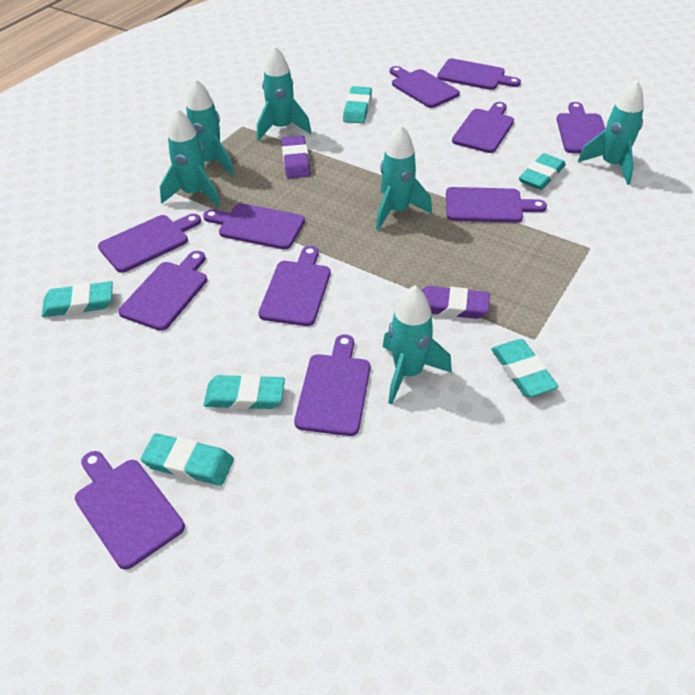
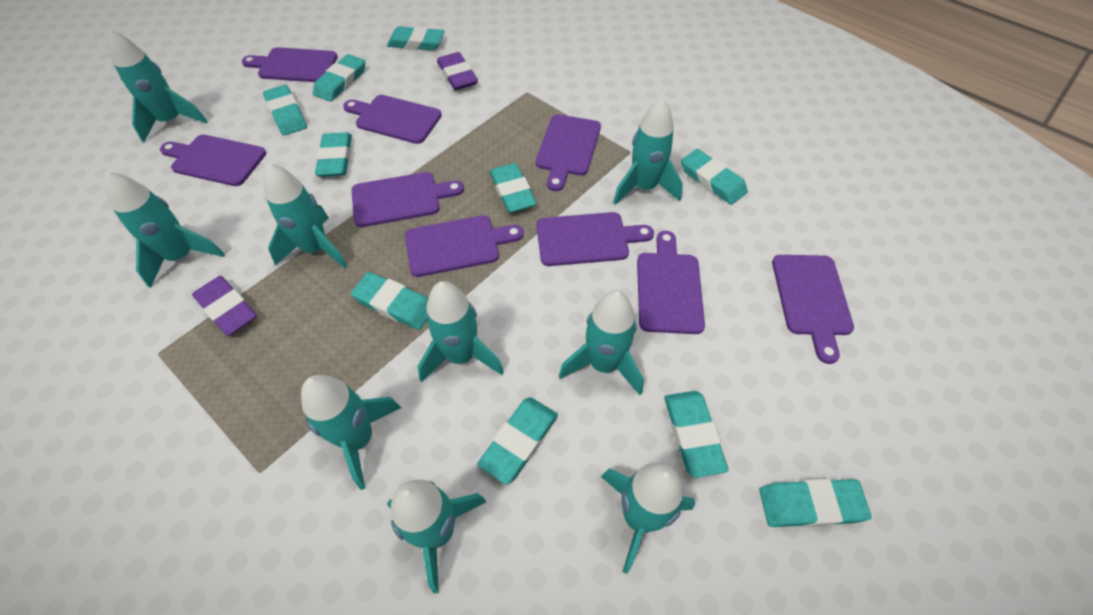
purple cutting board: [75,451,185,570] [98,214,201,273] [118,251,207,331] [203,203,305,250] [258,246,331,326] [294,334,370,436] [390,66,460,108] [437,58,521,90] [446,187,547,223] [452,102,514,153] [557,102,606,153] = 11 -> [160,135,266,186] [242,47,338,82] [343,95,442,144] [351,172,464,227] [405,215,524,277] [536,114,601,191] [536,212,654,266] [637,231,705,334] [772,255,854,364] = 9
turquoise eraser: [42,281,113,317] [141,433,234,486] [203,374,285,410] [343,86,372,123] [491,339,559,397] [519,153,566,190] = 6 -> [263,85,307,136] [313,54,365,102] [315,132,352,177] [351,272,428,330] [387,26,445,50] [477,397,558,485] [489,163,537,213] [664,391,729,478] [681,149,748,205] [759,479,872,527] = 10
turquoise rocket: [160,109,221,207] [186,79,234,175] [257,45,311,141] [376,125,432,231] [383,286,452,405] [578,80,644,185] = 6 -> [104,171,225,288] [107,29,208,143] [263,163,348,269] [301,375,401,490] [387,480,486,593] [418,281,504,383] [559,291,644,395] [601,463,695,574] [613,98,683,205] = 9

